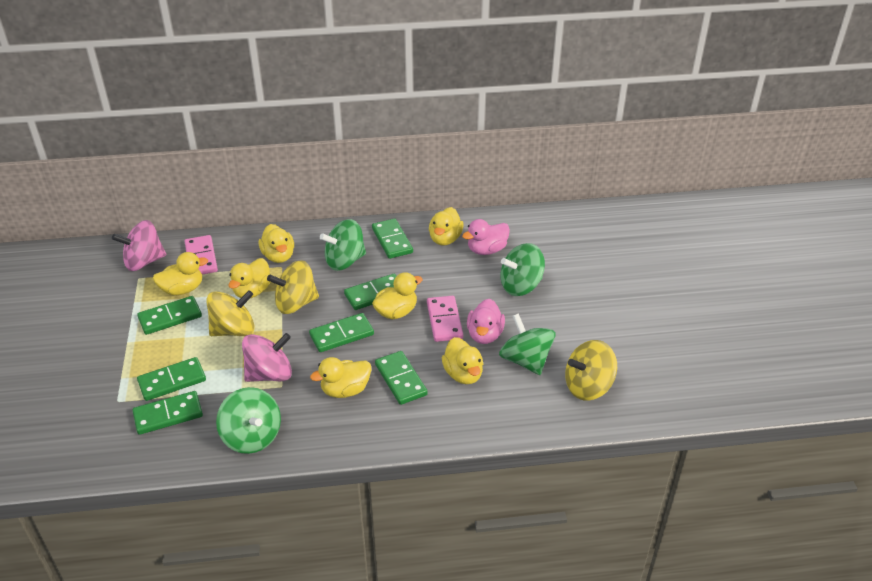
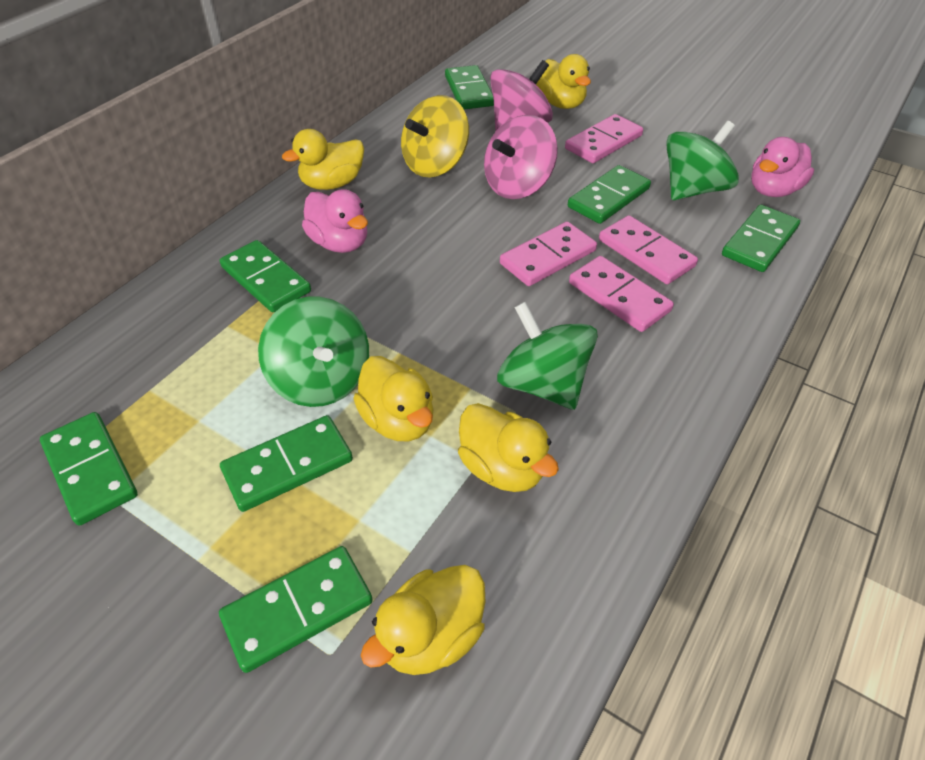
green spinning top: [216,387,281,454] [320,219,366,271] [499,313,556,375] [500,243,545,296] = 4 -> [258,297,369,407] [497,302,598,410] [666,121,739,200] = 3
pink domino: [185,235,218,275] [427,296,463,342] = 2 -> [500,222,597,286] [565,114,643,163] [569,256,674,332] [599,215,698,284] = 4
yellow duck: [153,252,208,295] [228,258,270,298] [259,224,294,263] [310,357,372,398] [372,272,423,319] [429,207,464,246] [442,337,483,384] = 7 -> [282,129,364,190] [353,356,433,442] [361,565,486,675] [458,403,559,492] [536,54,591,109] = 5
yellow spinning top: [207,290,255,336] [267,260,319,314] [565,340,617,401] = 3 -> [401,95,469,178] = 1

